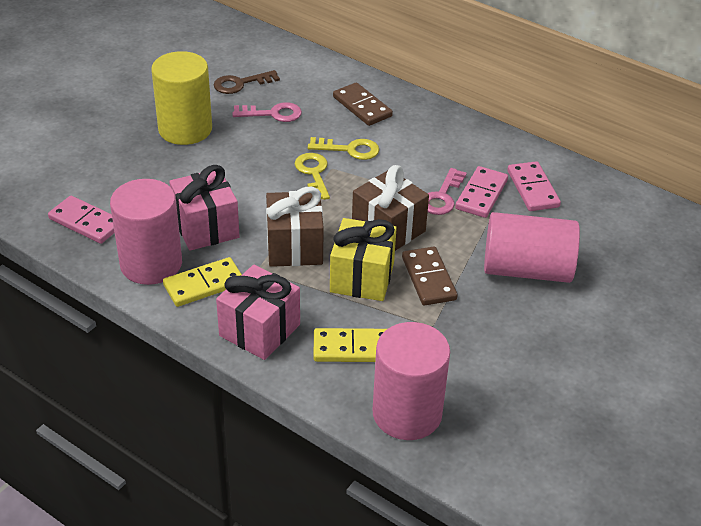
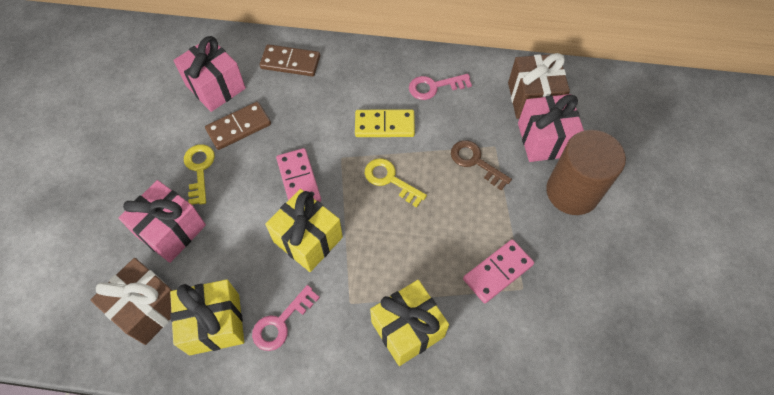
brown cylinder: none = 0 -> [546,130,626,215] = 1
pink cylinder: [110,179,182,285] [372,322,450,440] [484,212,580,283] = 3 -> none = 0
pink domino: [48,196,115,244] [455,166,508,218] [507,161,561,211] = 3 -> [276,148,321,202] [463,239,534,303] = 2
pink gift: [169,165,240,251] [216,265,300,360] = 2 -> [118,180,206,263] [173,36,246,112] [518,94,584,162] = 3
yellow cylinder: [151,51,212,145] = 1 -> none = 0
yellow domino: [163,257,242,307] [313,328,387,362] = 2 -> [355,110,415,137] = 1
yellow gift: [330,218,397,301] = 1 -> [170,279,244,355] [265,189,343,272] [370,280,449,366] = 3

